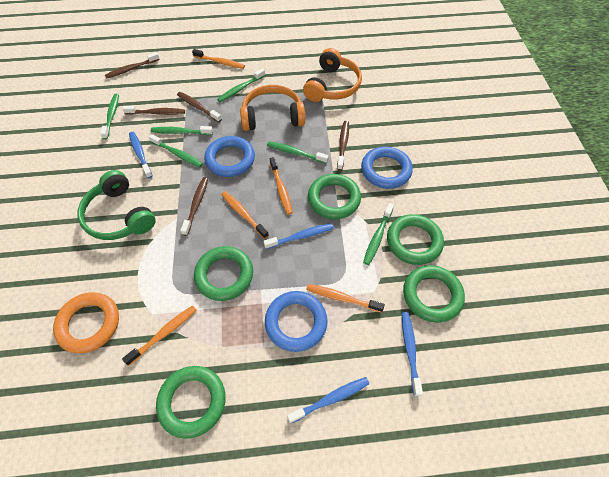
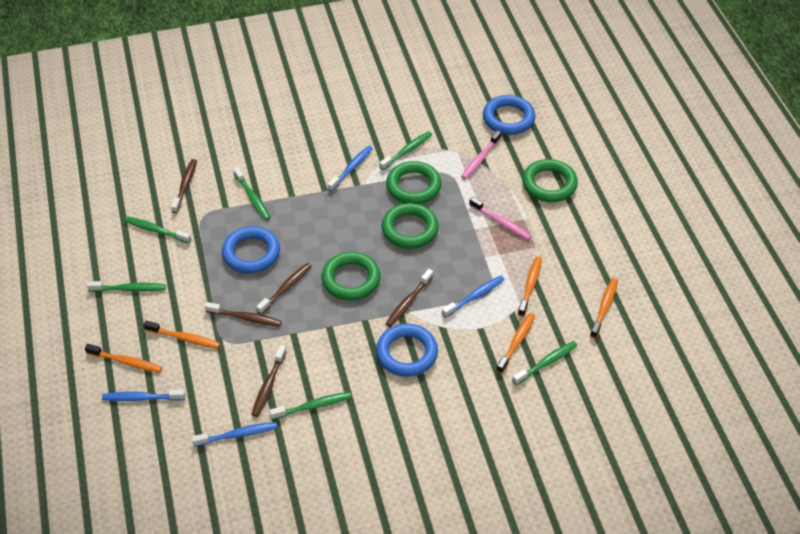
green headphones: [77,170,156,240] = 1 -> none = 0
green ring: [156,366,226,439] [194,246,253,301] [308,174,361,219] [387,214,444,265] [403,265,465,322] = 5 -> [322,252,381,300] [382,203,439,249] [386,161,441,204] [522,159,578,202] = 4
orange headphones: [240,85,305,131] [303,48,362,102] = 2 -> none = 0
orange ring: [53,292,119,353] = 1 -> none = 0
pink toothbrush: none = 0 -> [461,130,502,179] [469,197,531,240] = 2

